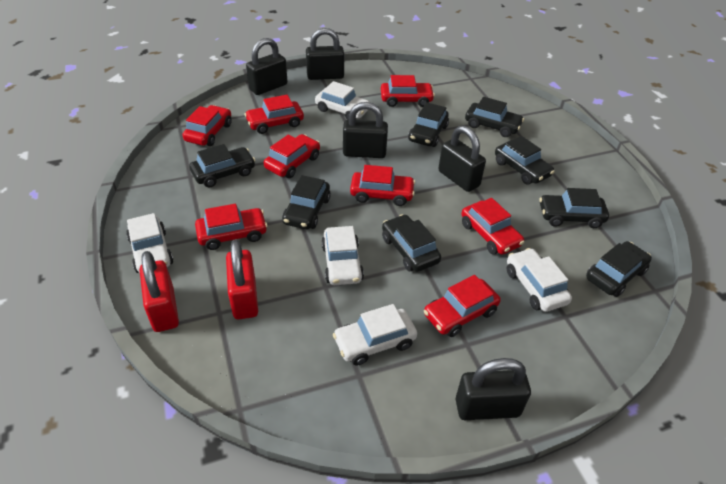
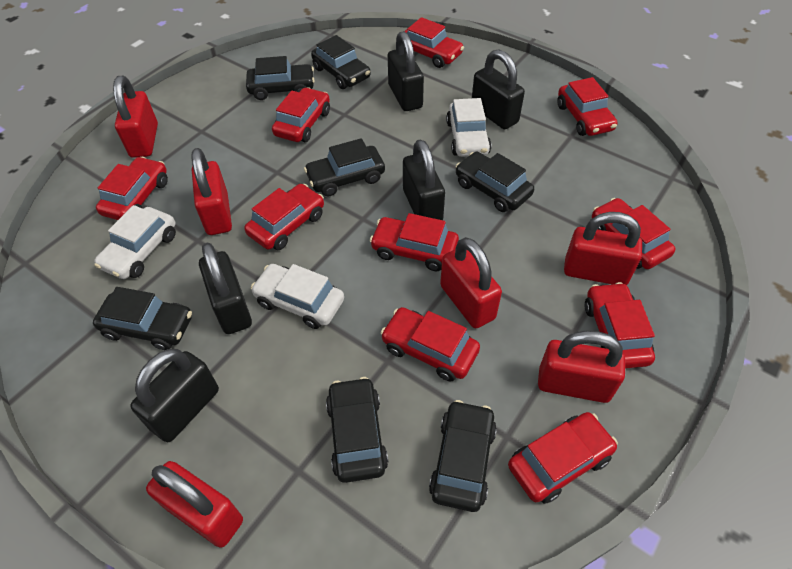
black car: [189,144,255,187] [282,175,331,229] [382,214,441,272] [408,102,449,147] [465,97,524,137] [495,136,554,184] [540,188,609,228] [586,241,652,297] = 8 -> [93,287,192,350] [246,56,315,100] [304,138,385,196] [311,35,371,89] [326,377,388,483] [429,400,497,512] [456,152,534,212] = 7
red car: [182,105,232,146] [195,204,268,250] [244,95,304,134] [264,134,320,178] [350,165,415,206] [381,75,435,107] [424,275,501,337] [461,198,524,255] = 8 -> [96,157,168,220] [244,184,324,250] [272,87,330,142] [370,213,459,271] [381,307,480,382] [404,17,464,68] [508,412,618,504] [557,77,618,136] [585,282,655,369] [592,198,675,269] = 10
red padlock: [140,251,179,332] [226,240,258,319] = 2 -> [113,76,158,158] [146,461,243,548] [192,148,232,235] [440,237,502,328] [538,330,625,403] [564,212,642,285] = 6
white car: [126,213,173,273] [315,81,369,120] [321,226,364,285] [333,304,417,365] [507,248,572,312] = 5 -> [94,205,176,279] [251,264,344,329] [446,98,491,157] = 3

